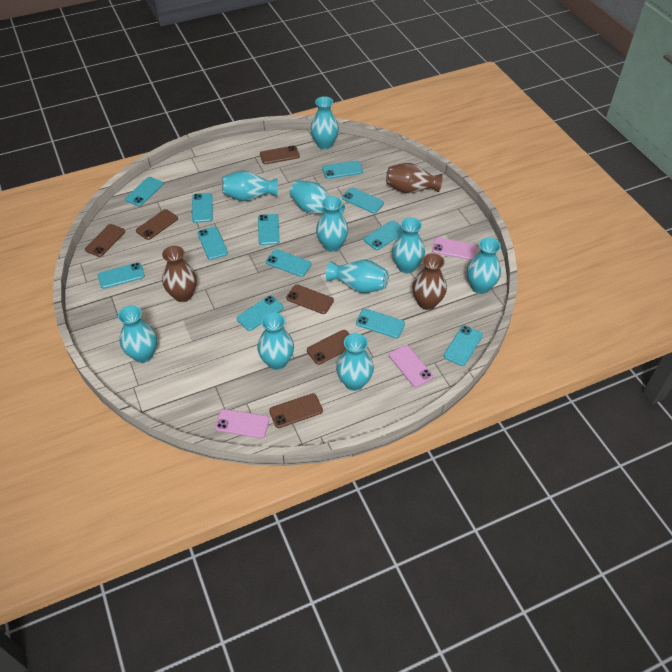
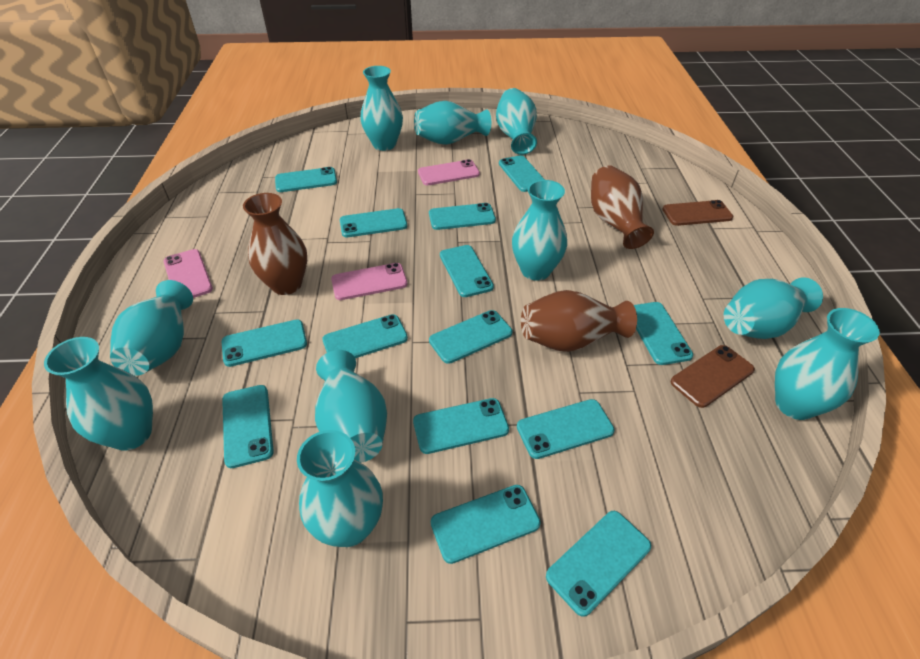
brown phone: [85,224,125,257] [136,209,178,240] [260,145,300,164] [269,393,323,428] [286,285,334,314] [307,330,350,365] = 6 -> [662,200,733,226] [671,345,755,408] = 2
turquoise phone: [98,262,145,289] [125,177,163,206] [192,193,213,223] [197,227,228,260] [237,296,283,331] [258,214,280,245] [266,249,312,277] [322,160,363,179] [342,187,384,213] [356,309,405,338] [364,220,403,250] [444,325,483,366] = 12 -> [222,319,307,367] [222,385,274,468] [275,167,337,192] [322,314,408,358] [340,208,407,237] [413,398,509,454] [429,203,496,230] [429,310,512,364] [431,485,541,564] [440,245,494,297] [499,155,545,192] [517,399,614,459] [546,511,651,617] [634,302,693,365] = 14

